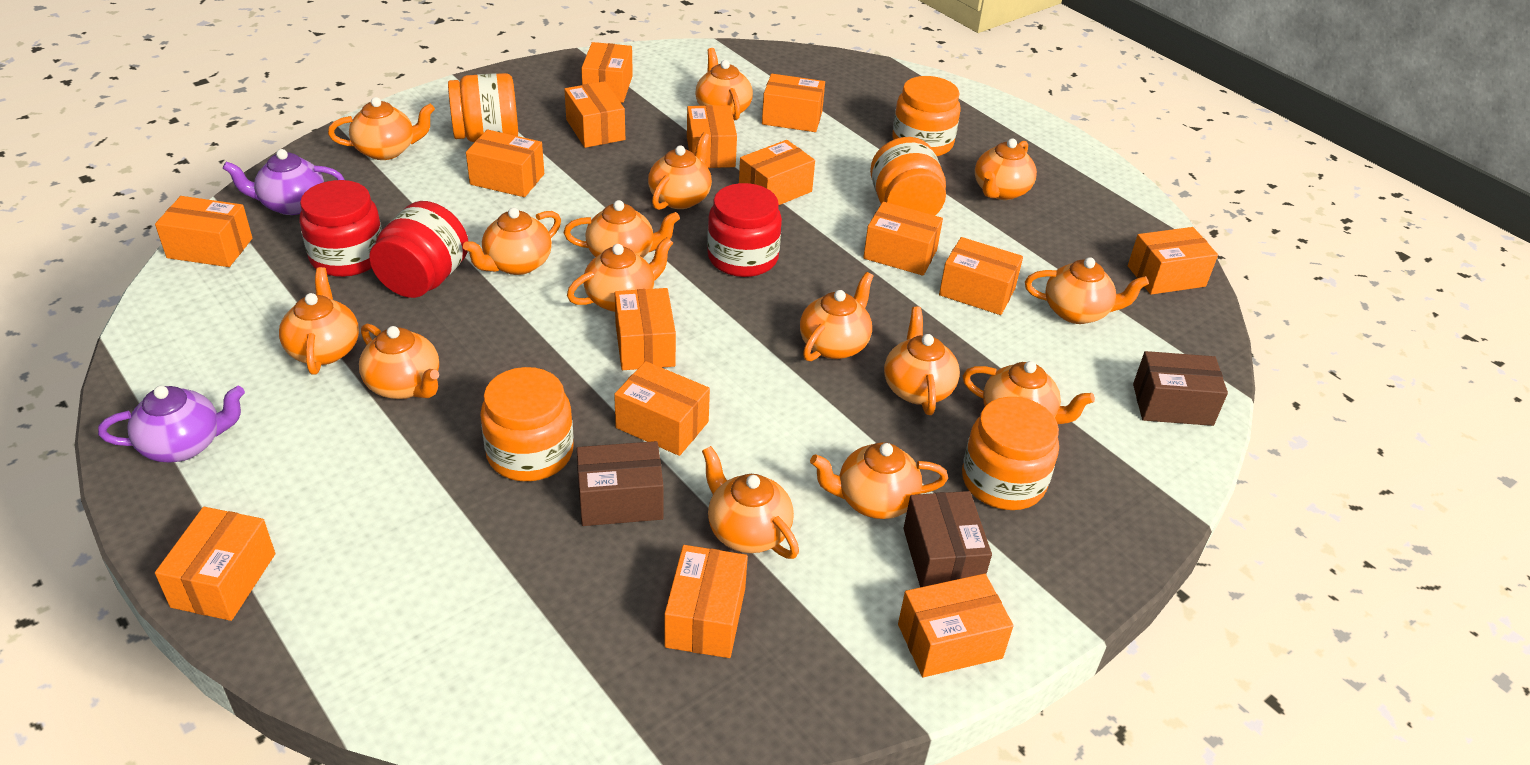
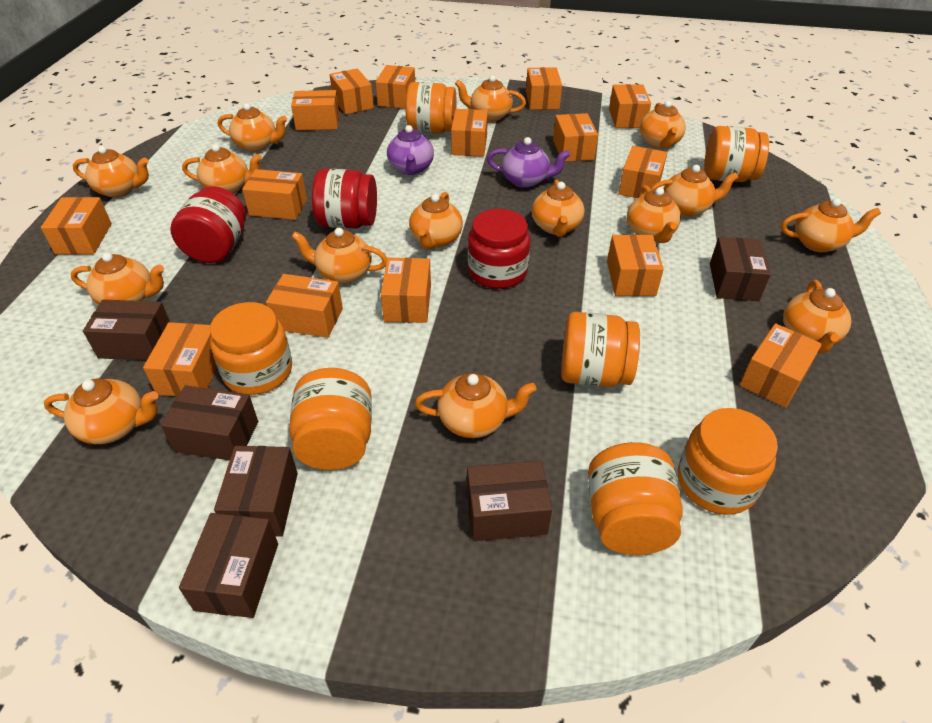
brown box: [577,441,664,526] [903,491,992,587] [1133,351,1228,426] = 3 -> [83,300,170,360] [161,385,258,460] [179,513,278,618] [214,446,298,537] [467,461,552,541] [710,237,771,301] = 6
orange jar: [448,73,518,142] [480,367,574,481] [870,137,946,215] [892,76,961,156] [962,397,1059,510] = 5 -> [210,302,292,395] [289,368,372,470] [406,82,456,134] [561,312,640,387] [588,442,682,555] [678,408,778,515] [704,126,769,182] = 7

